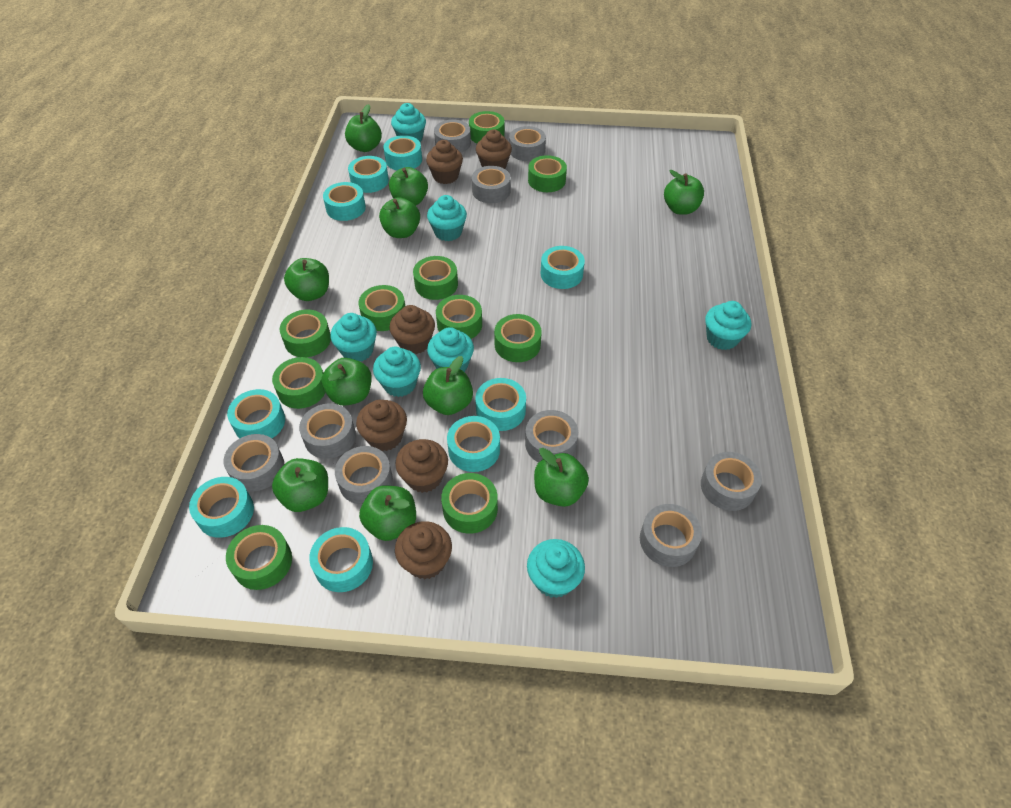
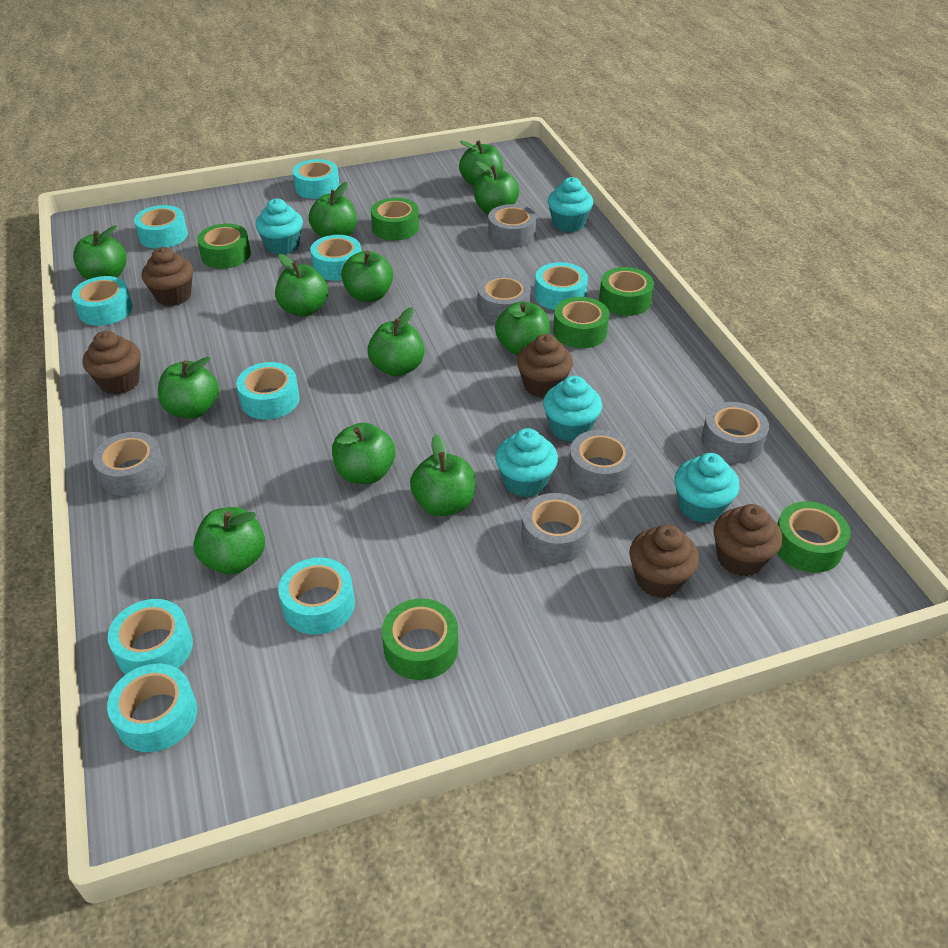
brown cupcake: [356,400,407,451] [389,305,435,354] [395,439,448,493] [395,521,452,579] [426,140,463,184] [476,129,512,169] = 6 -> [83,331,141,395] [142,247,193,306] [517,334,573,398] [629,525,699,598] [714,504,782,576] = 5
green apple: [272,458,328,512] [284,258,329,301] [321,358,372,406] [345,104,382,152] [359,485,416,541] [379,197,420,238] [389,167,428,206] [423,356,473,415] [534,448,589,507] [664,170,704,215] = 10 -> [73,225,127,280] [158,357,219,419] [193,507,265,574] [275,254,328,317] [309,182,357,237] [332,422,395,484] [341,250,393,302] [368,307,425,377] [410,434,475,516] [459,141,503,187] [473,161,519,214] [495,302,550,356] = 12
green tape: [226,525,292,590] [272,357,326,409] [280,310,331,357] [358,285,405,331] [413,256,458,300] [436,295,482,339] [441,473,498,534] [469,111,505,143] [494,314,542,362] [528,155,567,192] = 10 -> [197,224,251,269] [371,198,419,241] [382,599,458,680] [553,297,609,348] [599,267,654,316] [777,501,850,573] = 6
grey tape: [224,434,284,492] [299,404,356,459] [335,446,393,504] [434,120,471,153] [472,166,511,203] [509,126,546,161] [525,410,578,462] [640,504,702,567] [701,452,762,511] = 9 -> [93,432,165,496] [478,274,531,322] [488,204,536,248] [522,493,591,563] [568,430,635,494] [701,402,769,463] = 6
turquoise cupcake: [330,313,377,361] [373,347,421,397] [391,103,426,142] [427,195,467,241] [427,327,474,372] [527,539,585,598] [705,301,751,350] = 7 -> [255,199,303,255] [495,428,558,497] [543,376,602,442] [548,177,593,232] [674,453,740,523] = 5

